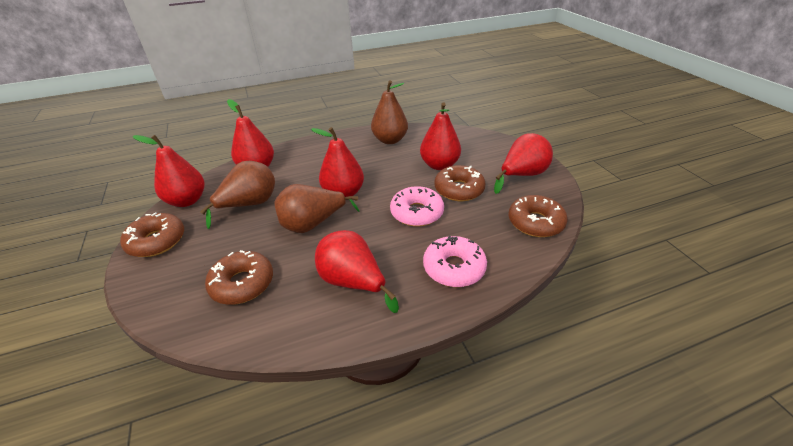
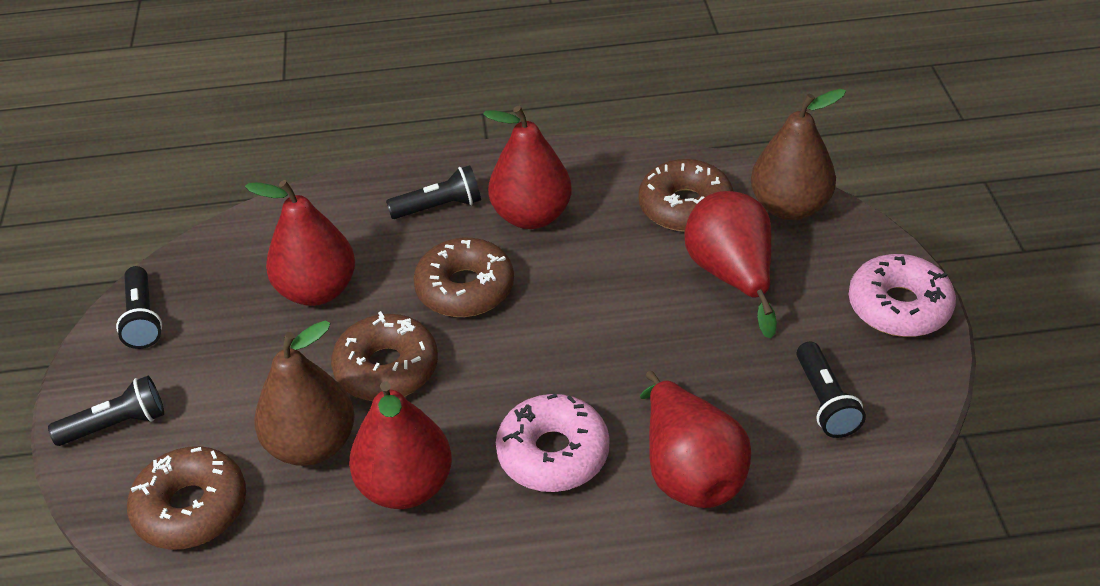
black flashlight: none = 0 -> [48,376,164,446] [116,266,162,349] [386,165,481,219] [797,342,866,438] = 4
brown pear: [200,161,275,229] [274,184,360,233] [371,80,408,144] = 3 -> [254,321,355,466] [751,89,846,220] = 2
red pear: [133,135,204,207] [227,99,274,167] [311,127,364,197] [315,230,399,313] [420,102,461,170] [494,133,553,194] = 6 -> [245,180,355,306] [349,381,452,509] [483,106,572,229] [640,371,751,508] [685,191,777,338] = 5

